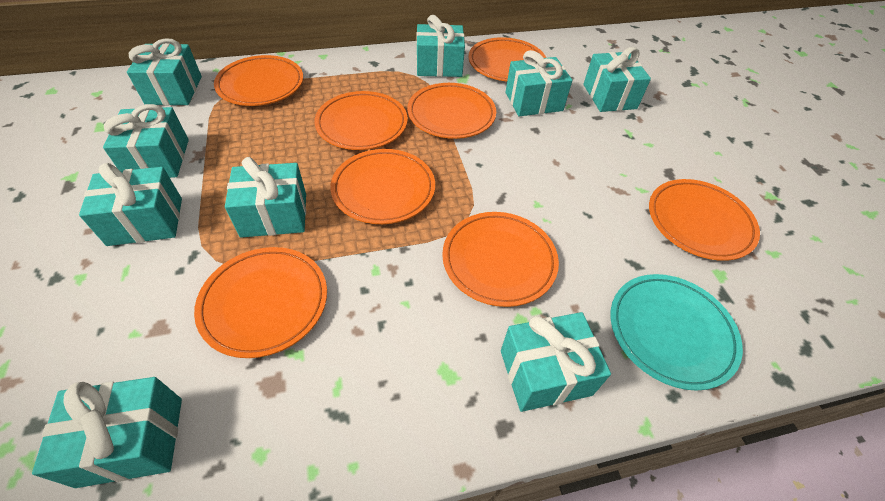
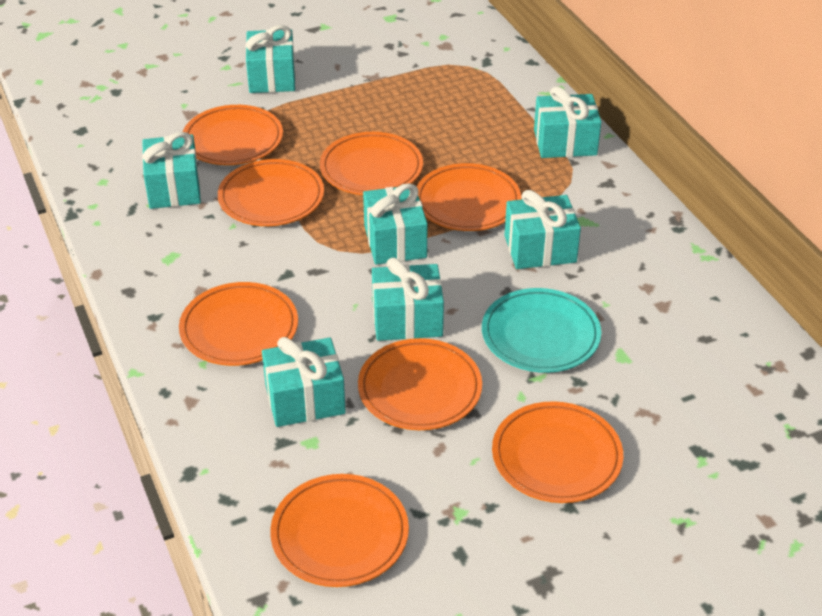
turquoise gift: [32,377,182,488] [79,163,182,246] [103,104,189,178] [127,38,202,105] [225,157,306,238] [416,15,465,77] [501,312,611,412] [505,50,572,116] [583,47,651,112] = 9 -> [142,132,201,209] [246,25,295,93] [262,337,346,427] [363,183,428,265] [372,258,444,341] [504,190,581,269] [534,86,601,158] = 7

